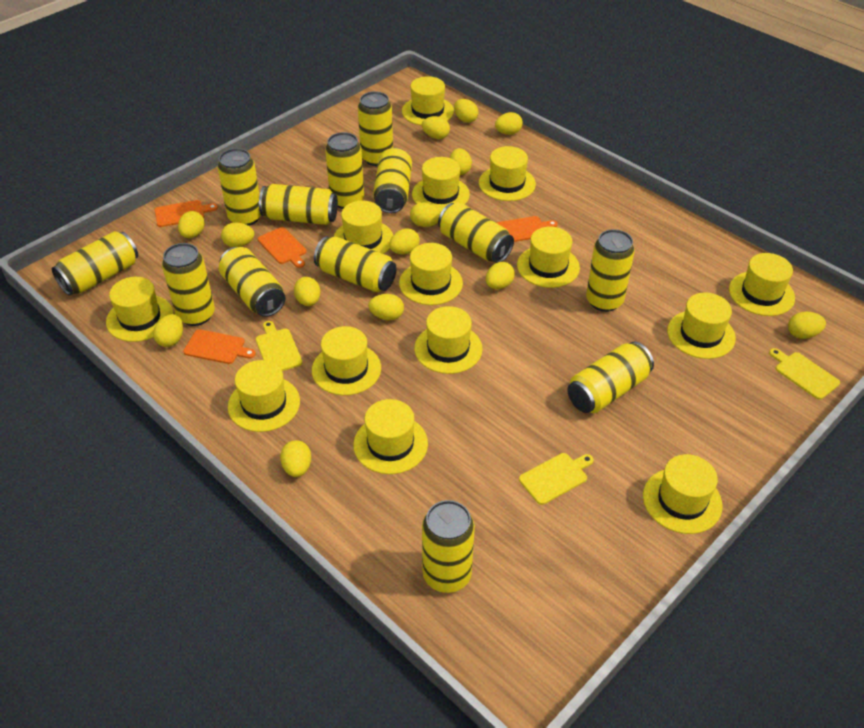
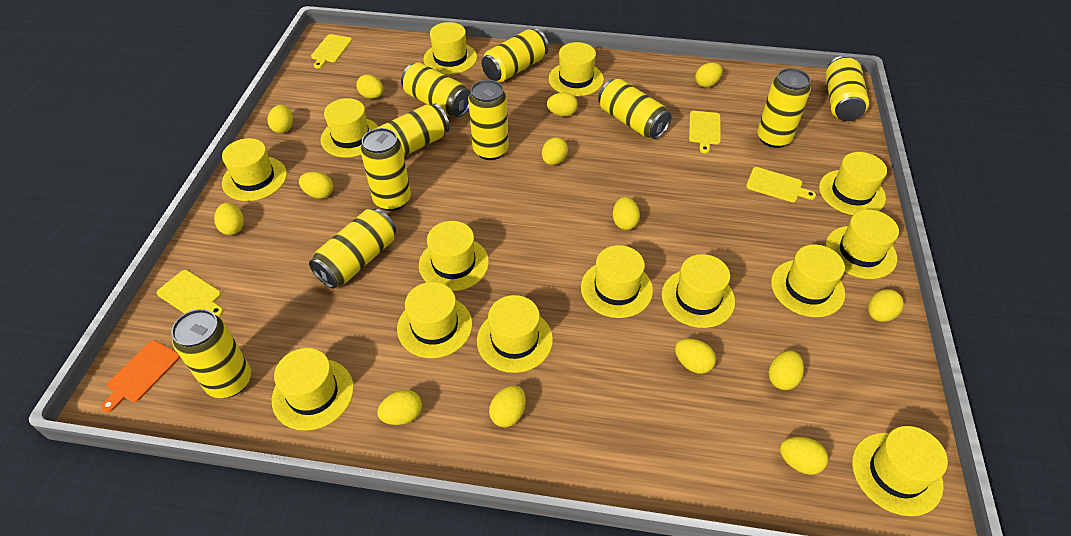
orange cutting board: [155,200,218,227] [183,329,256,364] [258,227,307,268] [497,216,558,242] = 4 -> [101,341,180,412] = 1
yellow can: [52,231,138,296] [162,243,215,326] [218,148,261,226] [219,247,286,317] [259,184,338,225] [314,236,397,292] [325,132,364,209] [358,91,393,166] [373,148,412,213] [422,500,475,593] [438,202,514,263] [567,342,654,413] [586,229,635,312] = 13 -> [171,309,251,398] [309,208,396,289] [360,128,411,211] [375,104,450,156] [401,62,471,117] [468,80,509,160] [482,29,549,82] [598,79,671,139] [757,68,811,148] [825,55,869,121] = 10
yellow cutting board: [256,321,302,371] [519,453,594,505] [769,348,840,400] = 3 -> [157,270,224,316] [311,34,352,69] [689,111,721,153] [746,167,816,202] = 4

